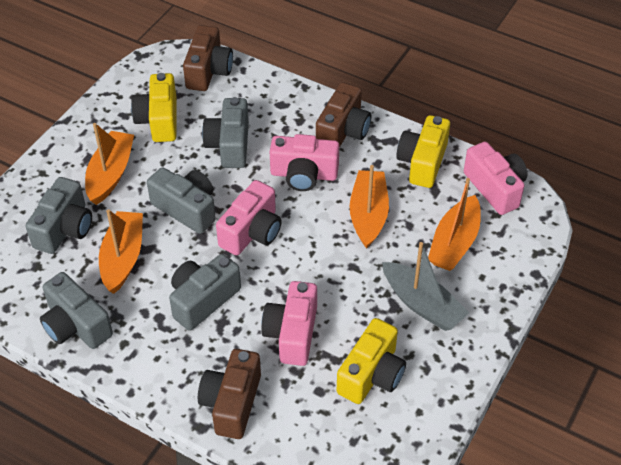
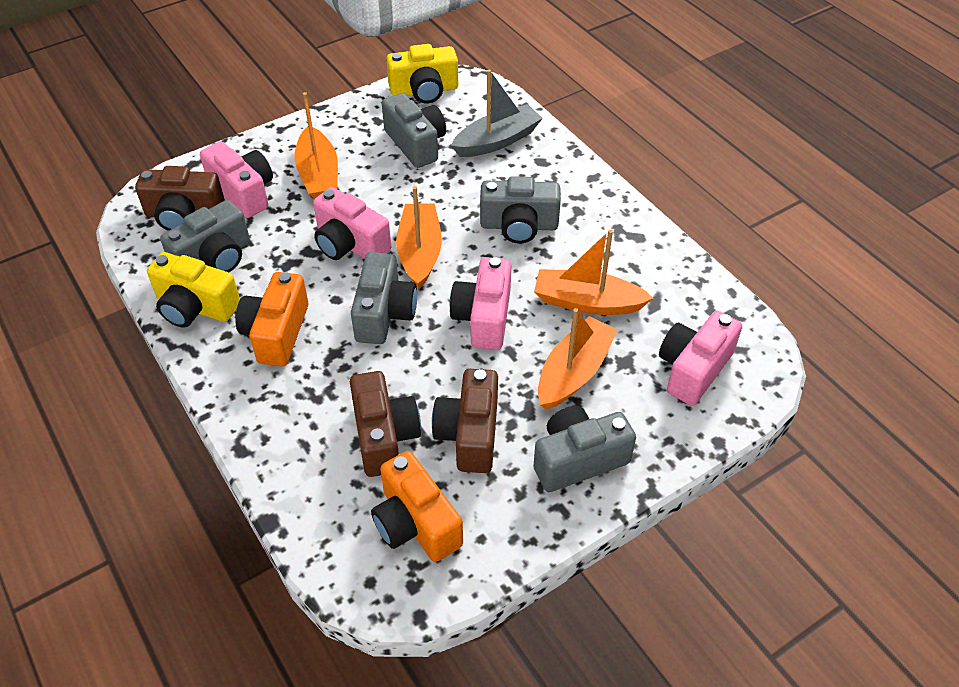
orange camera: none = 0 -> [235,272,308,366] [371,451,463,562] = 2
yellow camera: [131,73,177,142] [336,318,406,404] [396,115,450,188] = 3 -> [147,252,240,328] [386,44,458,103] = 2

